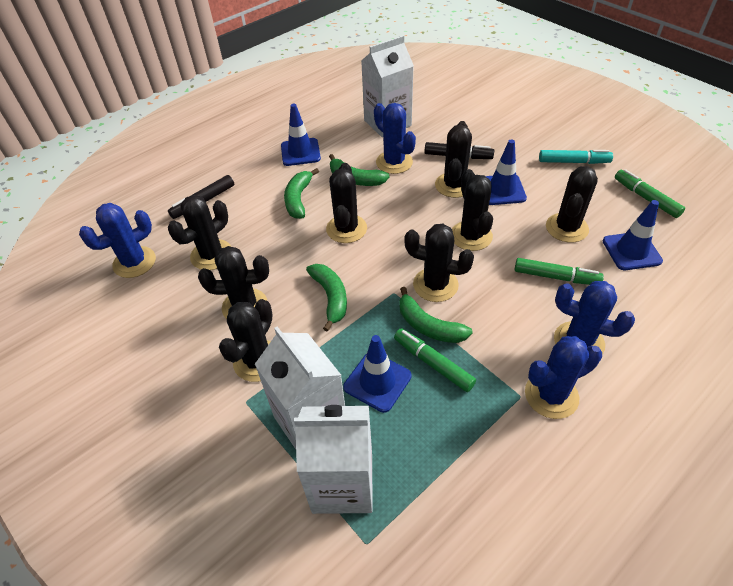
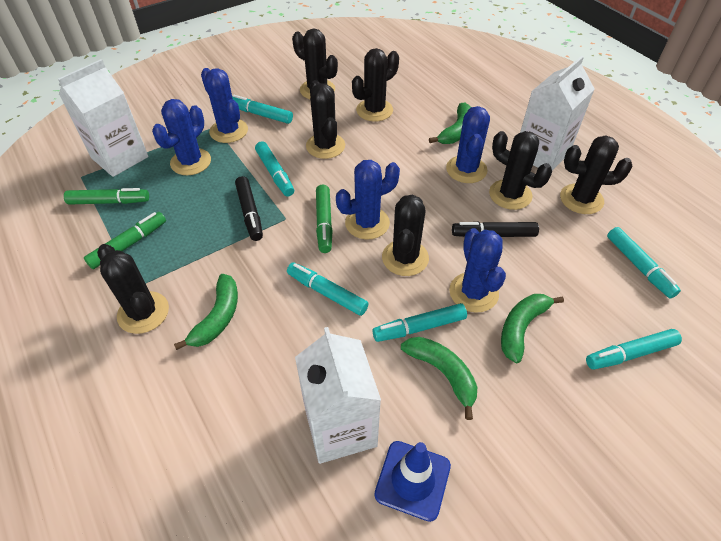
black cactus: [168,195,231,270] [198,246,269,319] [219,299,272,382] [326,163,367,243] [404,224,474,302] [435,121,472,198] [452,169,493,251] [546,166,598,243] = 8 -> [97,244,169,334] [292,29,338,99] [306,80,345,159] [352,48,399,122] [382,195,429,276] [489,131,552,210] [560,135,633,214] = 7
blue cactus: [79,203,156,278] [374,103,416,174] [525,336,602,419] [554,281,635,355] = 4 -> [152,99,211,175] [201,68,248,143] [336,160,400,240] [446,106,490,183] [449,228,506,313] = 5
blue traffic cone: [281,104,321,166] [343,335,412,413] [485,139,527,205] [603,200,663,270] = 4 -> [374,441,451,522] = 1
turquoise marker: [539,150,613,164] = 1 -> [232,95,293,124] [255,141,294,196] [287,262,369,316] [372,303,467,342] [586,329,682,370] [607,227,681,298] = 6

